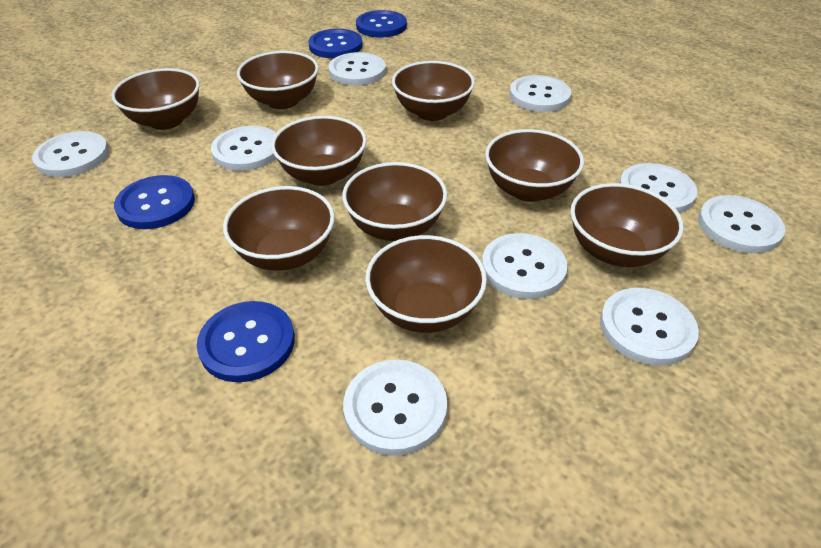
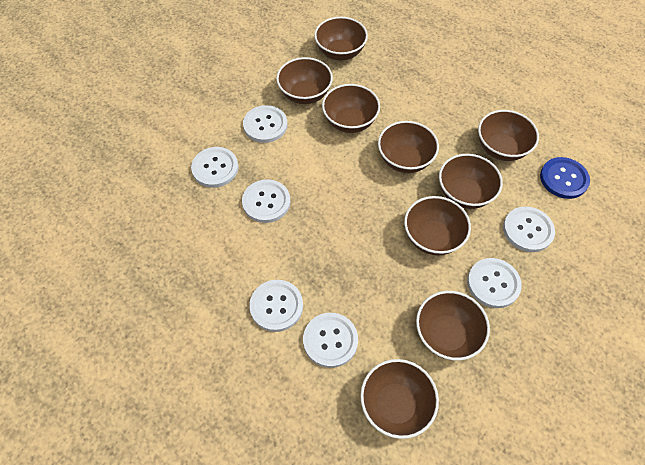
blue button: [114,175,195,229] [197,301,295,382] [308,29,362,58] [356,10,407,37] = 4 -> [540,157,590,199] = 1
white button: [32,131,109,177] [211,126,276,171] [328,52,386,85] [343,360,447,456] [482,233,568,299] [509,75,571,112] [600,288,699,366] [619,163,697,213] [698,195,785,253] = 9 -> [191,147,238,188] [242,179,290,223] [243,105,287,143] [249,280,303,332] [303,313,358,368] [467,258,522,308] [503,207,555,252] = 7

